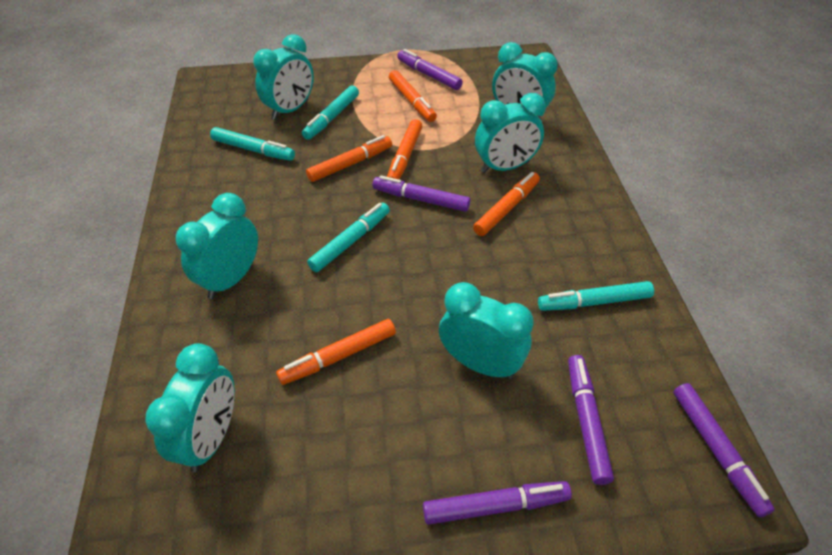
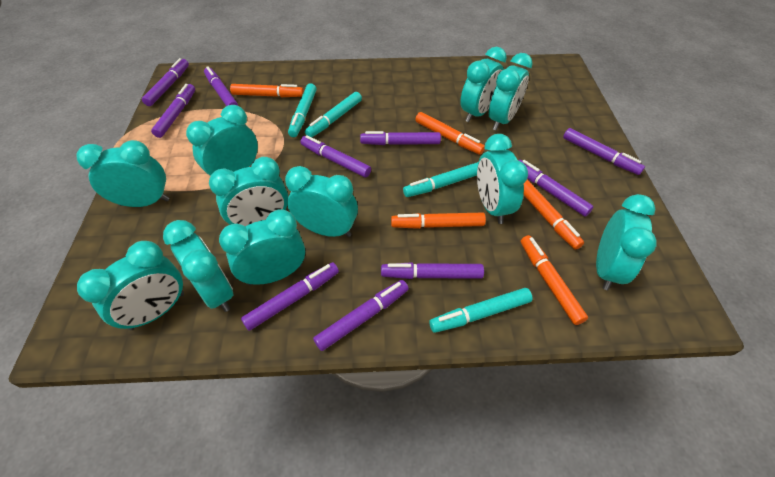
purple marker: [373,175,470,212] [397,49,463,90] [423,481,572,525] [568,355,614,485] [673,383,775,517] = 5 -> [142,58,189,106] [151,84,195,138] [204,66,238,106] [241,262,339,331] [300,135,371,178] [313,280,409,351] [360,131,441,145] [381,262,484,279] [518,160,594,217] [563,128,645,175] = 10
turquoise clock: [145,343,235,472] [176,193,258,299] [254,34,314,120] [439,282,534,379] [475,93,546,173] [492,42,558,121] = 6 -> [77,140,169,207] [77,241,184,330] [163,220,234,312] [186,105,258,176] [209,157,288,226] [219,209,305,285] [285,166,358,237] [460,47,507,122] [477,134,528,224] [489,53,533,131] [596,194,657,290] = 11

